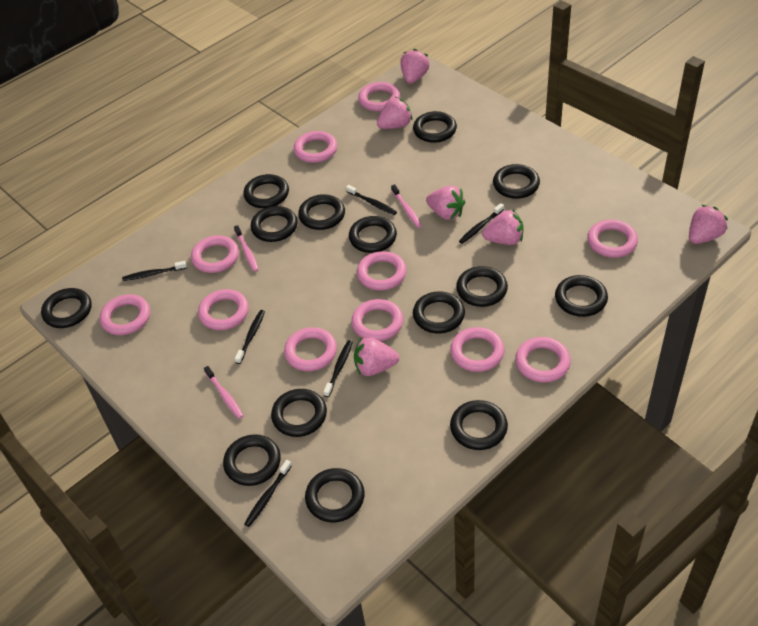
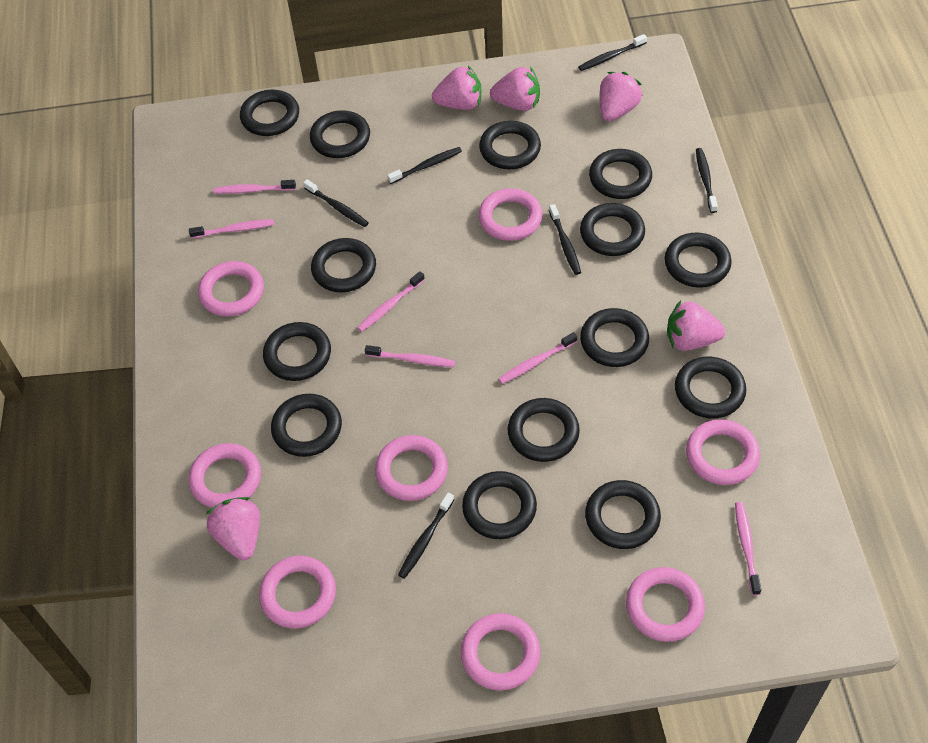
pink ring: [100,294,150,335] [191,235,239,273] [198,289,249,330] [284,327,337,371] [294,131,337,163] [351,299,403,341] [357,251,407,290] [358,82,400,112] [450,327,505,372] [515,337,571,383] [587,220,638,258] = 11 -> [188,443,261,508] [198,261,264,317] [259,556,336,629] [375,435,448,501] [460,613,540,690] [478,189,543,241] [626,567,705,642] [686,419,760,485] = 8
pink strawberry: [354,337,399,376] [377,97,413,129] [400,49,429,84] [426,186,465,220] [482,210,523,245] [689,205,728,244] = 6 -> [205,497,260,560] [432,66,482,110] [490,67,540,111] [600,72,642,121] [667,300,725,351] = 5
pink toothbrush: [204,366,243,419] [234,225,259,272] [391,184,422,228] = 3 -> [189,219,274,239] [214,180,296,194] [357,271,425,332] [365,345,455,367] [498,332,577,384] [735,502,761,595] = 6

